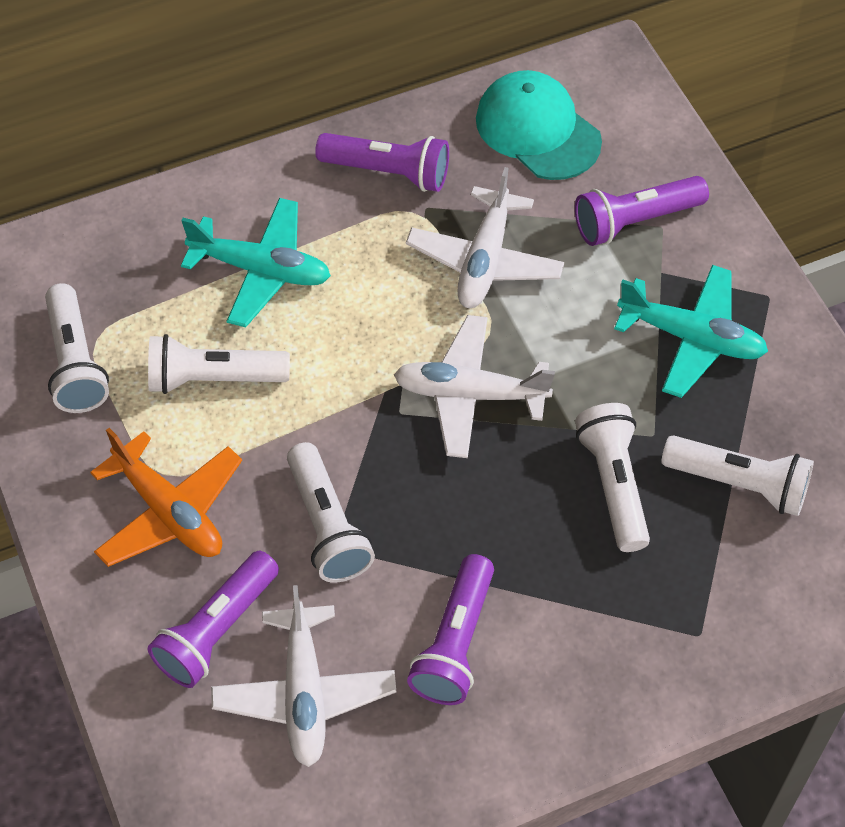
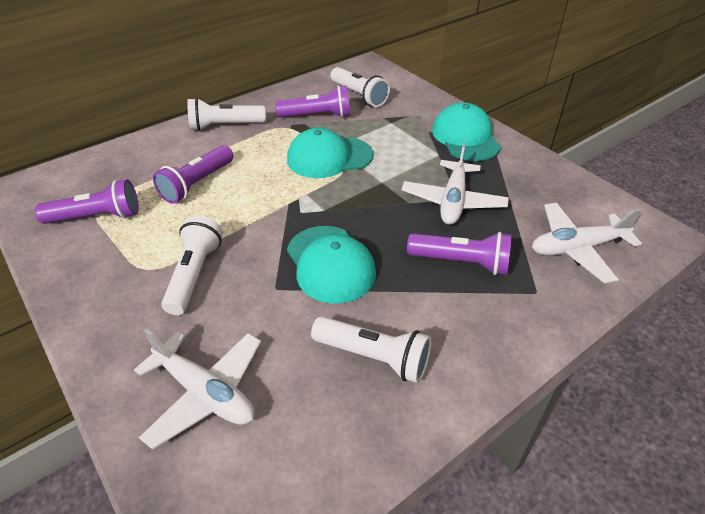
orange plane: [90,428,242,567] = 1 -> none = 0
turquoise cap: [476,70,602,180] = 1 -> [287,128,373,178] [287,226,376,304] [432,102,501,161] = 3
turquoise plane: [181,198,331,327] [614,265,768,398] = 2 -> none = 0
white flashlight: [45,283,109,413] [148,334,290,394] [287,442,375,583] [575,403,650,552] [661,435,814,516] = 5 -> [161,216,223,315] [187,98,266,131] [311,316,432,383] [331,67,390,107] = 4

